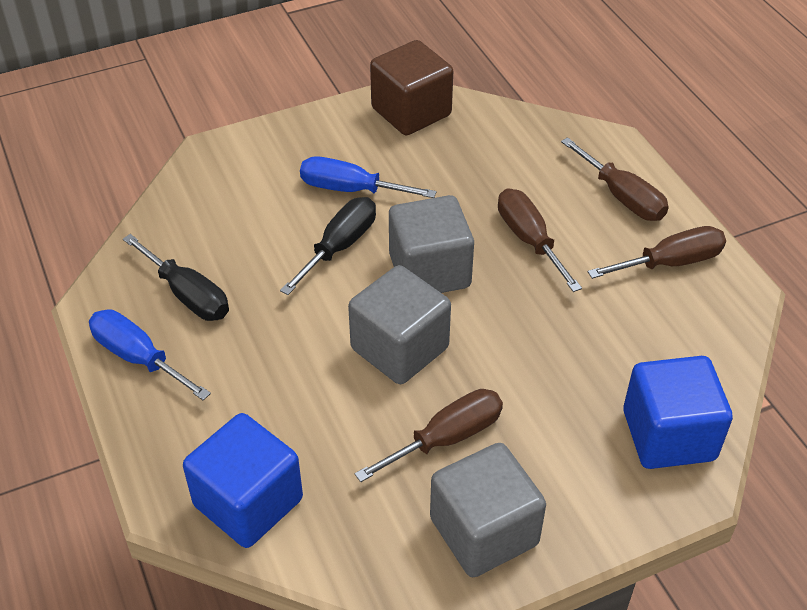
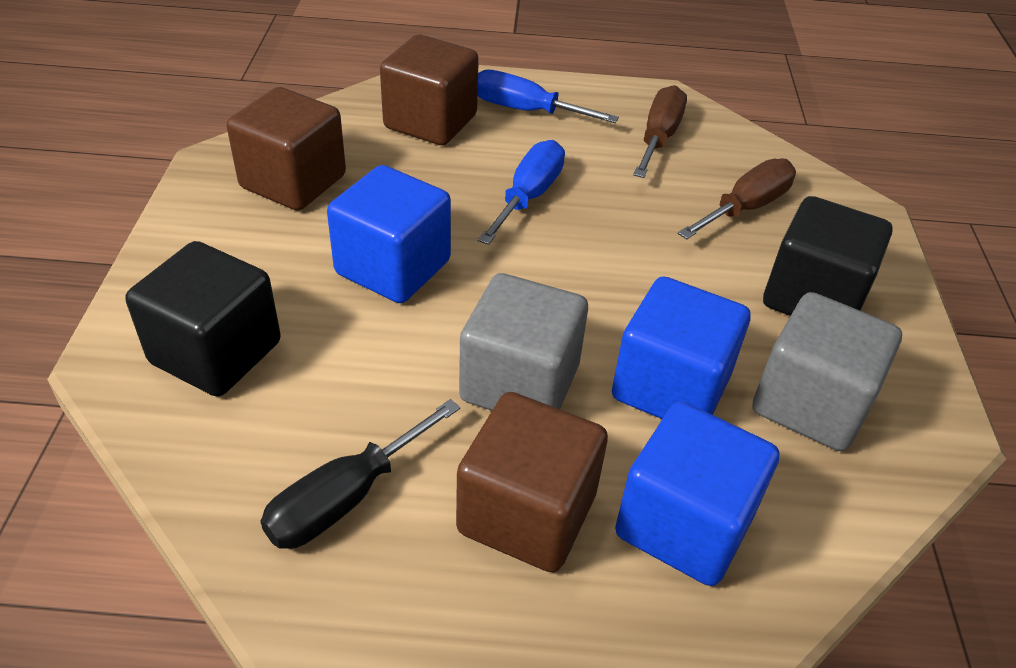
black cube: none = 0 -> [125,241,281,397] [763,196,893,316] = 2
black screwdriver: [123,234,229,321] [280,197,376,295] = 2 -> [260,399,460,549] = 1
blue cube: [183,413,303,548] [623,356,733,469] = 2 -> [327,165,451,303] [612,276,750,419] [615,401,779,586] = 3
brown cube: [370,40,453,135] = 1 -> [227,87,346,210] [380,34,479,145] [456,392,608,572] = 3
brown screwdriver: [354,389,503,482] [498,189,582,292] [561,137,669,221] [587,226,726,279] = 4 -> [633,85,687,178] [678,158,796,239] = 2
grey cube: [348,265,451,384] [389,195,474,293] [430,443,546,577] = 3 -> [459,273,588,410] [753,292,902,451] = 2

